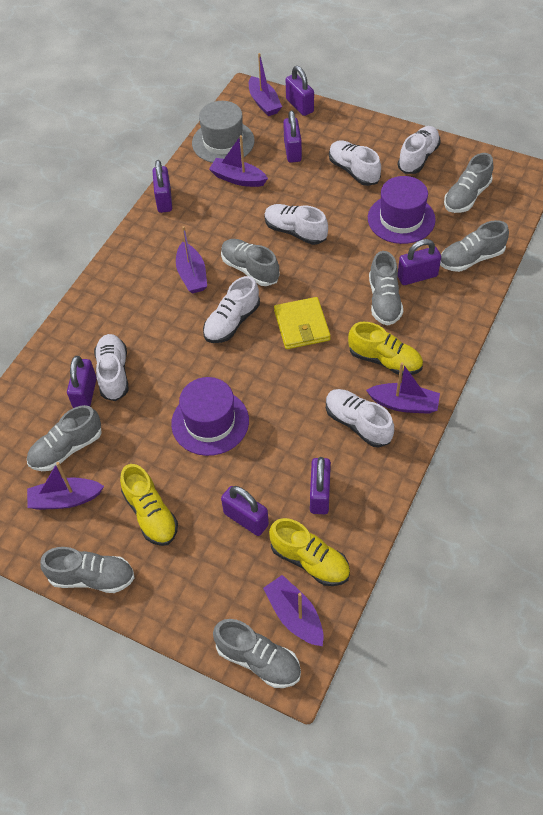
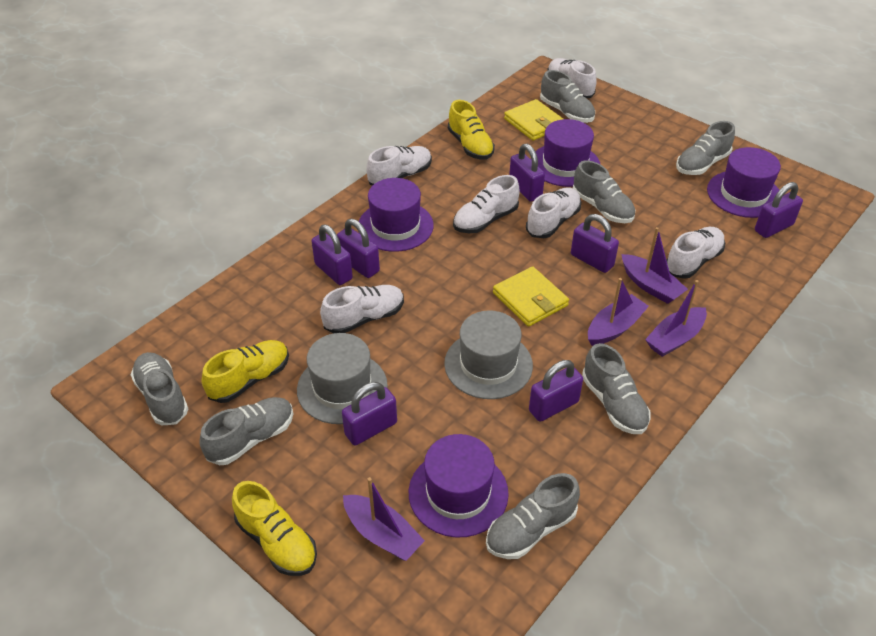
grey hat: [192,101,255,163] = 1 -> [297,333,388,424] [444,310,533,399] = 2
purple boat: [27,462,104,510] [176,226,207,293] [209,135,268,187] [249,53,282,116] [263,575,324,646] [366,362,440,414] = 6 -> [343,477,425,561] [588,278,649,346] [622,227,688,304] [645,280,707,357] = 4
purple hat: [171,377,249,456] [368,176,436,244] = 2 -> [358,178,434,252] [409,434,509,538] [531,119,601,187] [707,147,781,218] = 4
yellow wallet: [274,297,331,349] = 1 -> [493,266,569,327] [504,99,563,141] = 2

